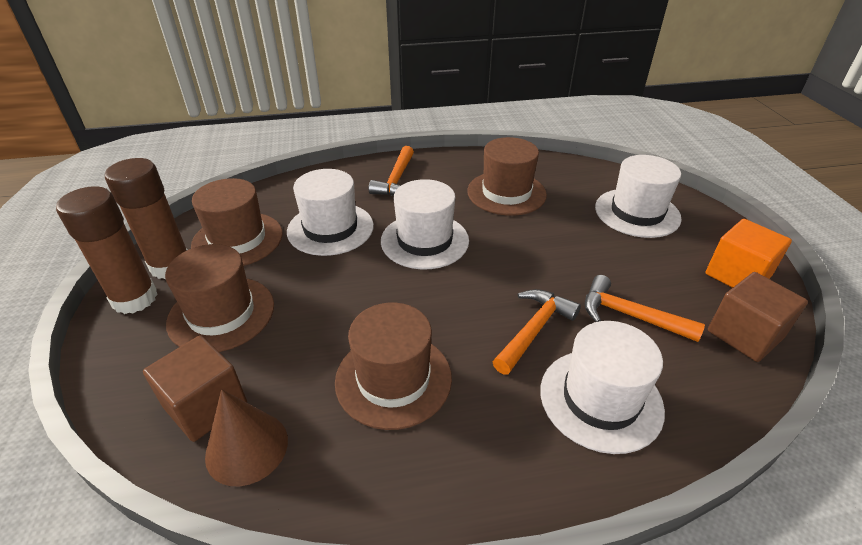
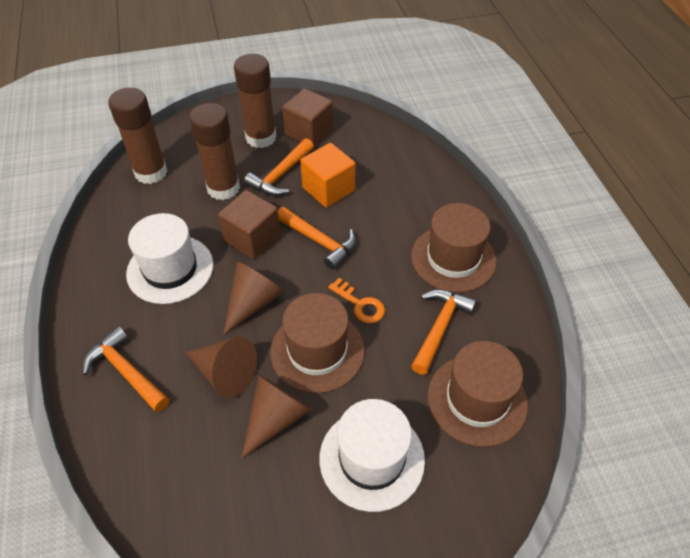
brown cone: [205,389,288,486] = 1 -> [185,336,257,398] [223,262,284,335] [241,375,312,459] = 3
brown glue stick: [56,186,158,314] [105,158,188,279] = 2 -> [108,88,167,184] [189,103,240,200] [234,54,276,148] = 3
brown hat: [165,244,274,352] [191,178,283,266] [335,303,452,430] [467,137,547,216] = 4 -> [270,293,365,393] [411,203,496,293] [428,341,528,447] = 3
orange hammer: [368,146,414,196] [493,289,581,375] [585,275,705,342] = 3 -> [83,326,169,412] [244,138,314,196] [278,207,356,270] [411,290,477,375] = 4
orange key: none = 0 -> [328,278,385,323] = 1
white hat: [287,169,374,256] [381,179,469,270] [540,321,665,454] [595,155,682,238] = 4 -> [126,213,213,304] [319,399,425,512] = 2

